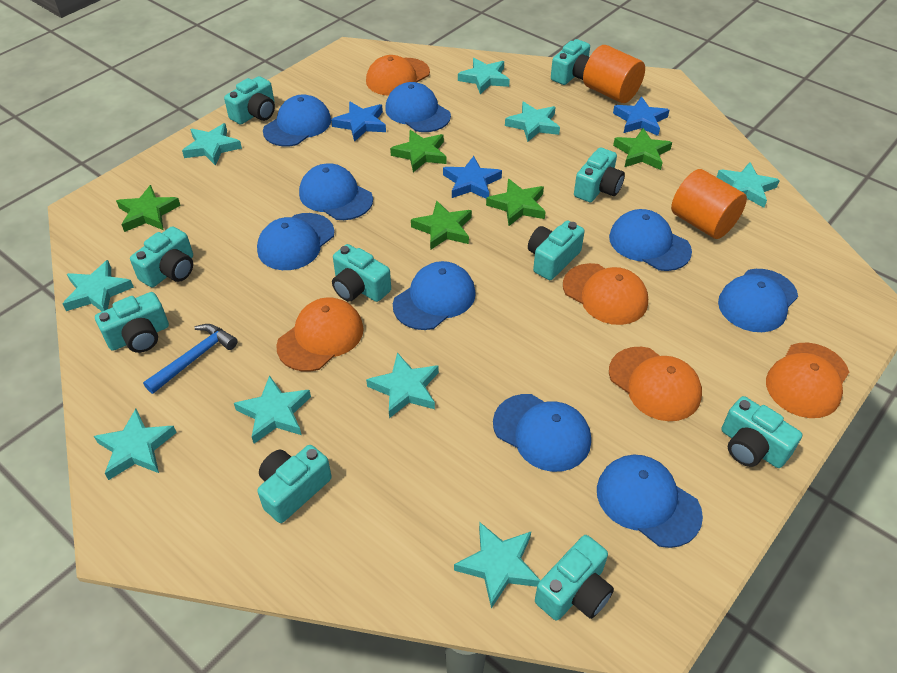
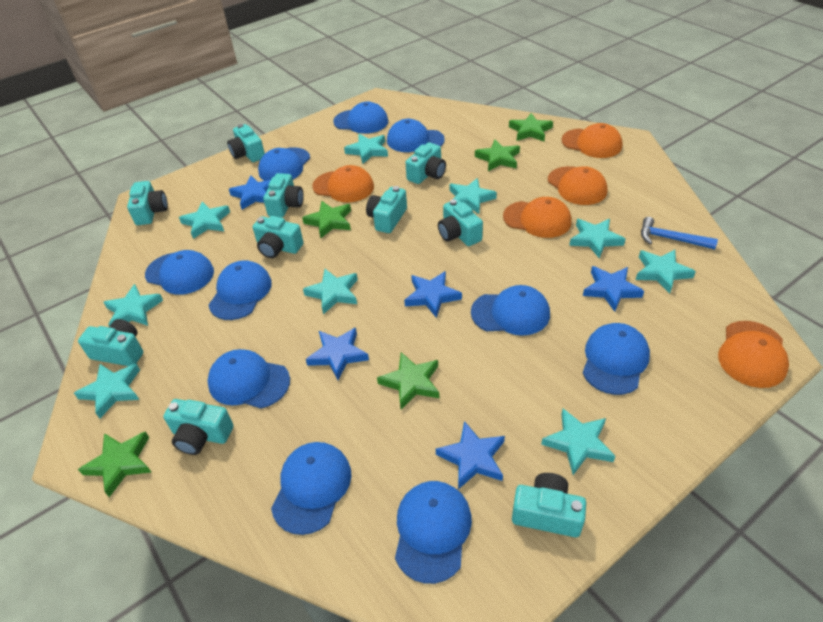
blue cap: [257,213,335,270] [263,95,331,146] [299,163,373,220] [385,82,451,132] [393,261,476,330] [493,394,591,472] [597,455,703,548] [609,209,692,271] [718,269,798,332] = 9 -> [145,250,214,295] [208,349,290,408] [209,260,272,320] [258,147,310,181] [271,442,351,535] [333,102,388,134] [387,119,445,152] [395,481,472,584] [471,285,550,336] [583,323,650,395] = 10
blue star: [331,102,386,142] [443,156,502,199] [613,96,669,136] = 3 -> [229,175,271,210] [306,328,369,380] [404,271,462,318] [436,421,505,489] [583,266,644,312] = 5
orange cylinder: [583,45,645,103] [671,169,747,239] = 2 -> none = 0

